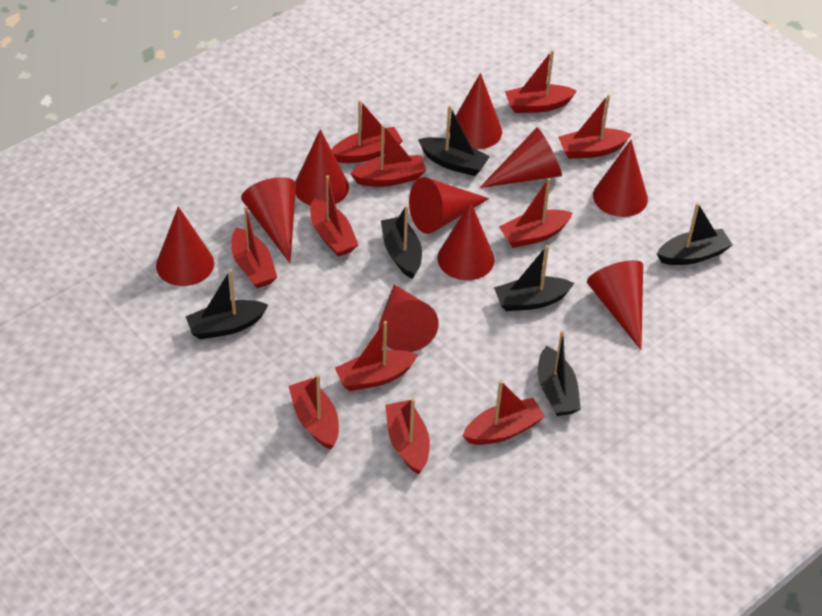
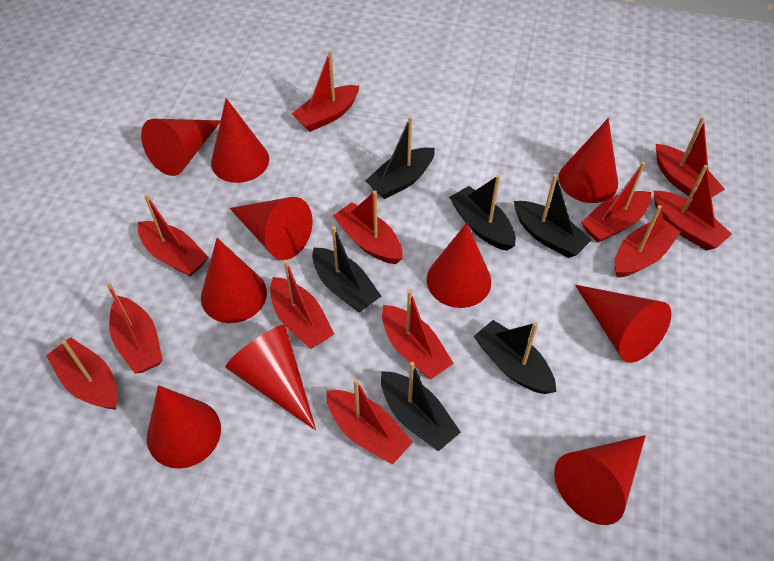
red boat: [231,206,277,288] [289,375,339,450] [310,175,358,257] [332,100,403,163] [335,321,418,391] [350,125,426,187] [385,398,430,474] [463,380,545,445] [499,178,573,248] [505,50,577,113] [558,94,632,159] = 11 -> [46,337,118,410] [106,282,163,373] [138,194,208,277] [270,260,334,349] [292,51,359,132] [327,379,413,465] [333,191,402,264] [382,290,454,379] [581,162,651,242] [615,205,681,277] [654,165,732,251] [656,117,725,199] = 12

